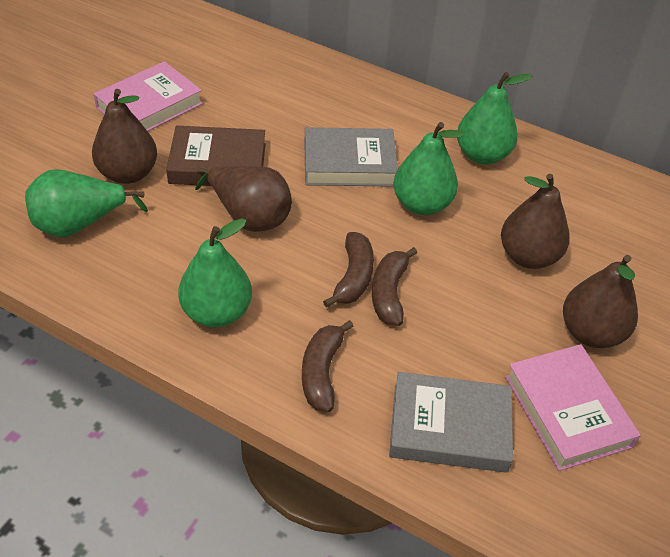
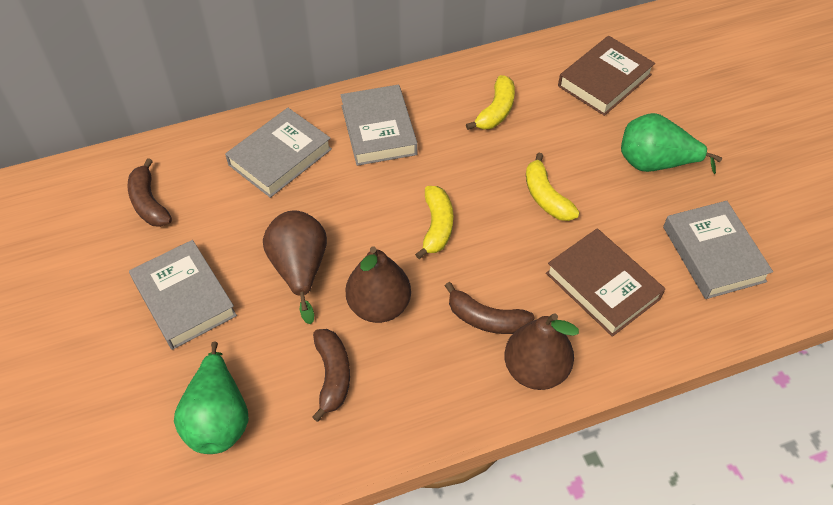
brown book: [166,125,265,186] = 1 -> [546,229,665,337] [558,36,655,116] = 2
brown pear: [92,89,157,184] [195,166,292,232] [501,174,570,269] [563,255,638,348] = 4 -> [263,210,327,324] [345,246,411,323] [504,313,579,390] = 3
green pear: [25,169,148,238] [178,218,252,327] [393,122,465,215] [457,72,533,164] = 4 -> [174,341,248,454] [621,113,722,174] = 2
grey book: [304,127,398,187] [389,372,513,473] = 2 -> [129,240,237,350] [225,108,332,198] [340,85,418,166] [663,201,773,299] = 4
pink book: [94,61,203,131] [505,344,641,471] = 2 -> none = 0
yellow banana: none = 0 -> [415,186,453,259] [466,75,515,130] [526,153,580,221] = 3

